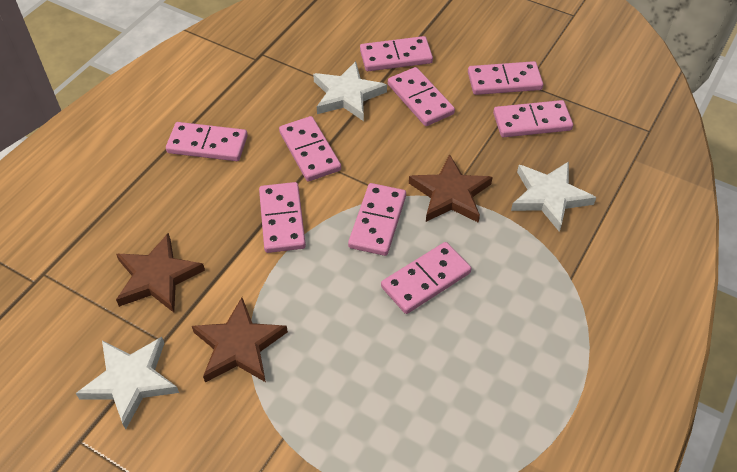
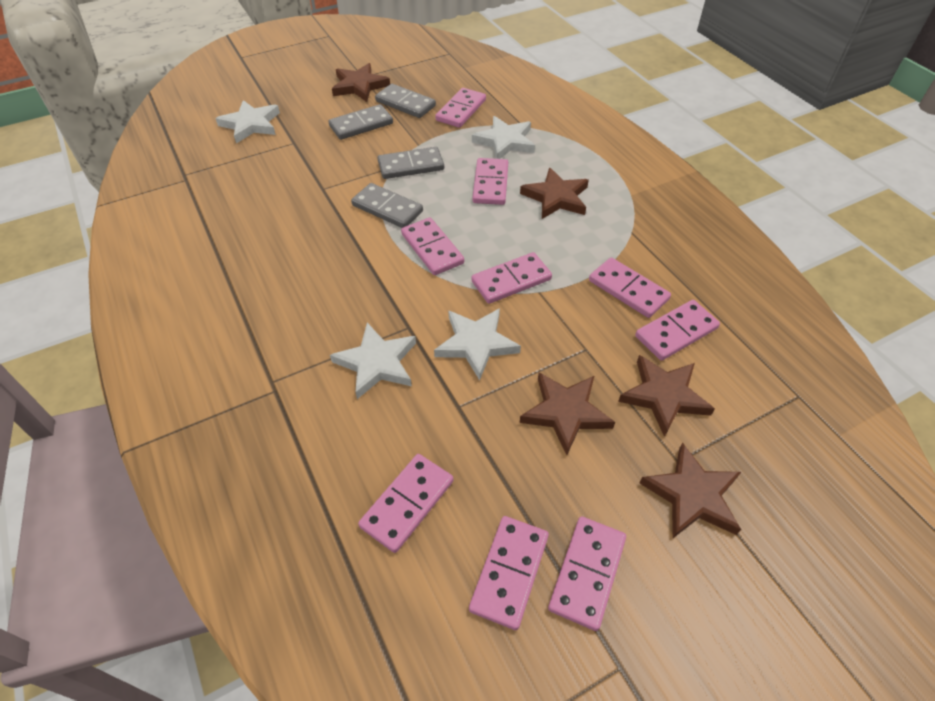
brown star: [116,233,205,313] [192,298,288,383] [409,154,493,223] = 3 -> [332,63,390,102] [519,373,615,455] [520,168,589,219] [618,355,715,437] [640,442,741,538] = 5
grey domino: none = 0 -> [328,104,393,140] [351,183,423,228] [375,84,436,118] [378,147,444,179] = 4
white star: [76,337,179,429] [313,61,387,121] [511,161,596,232] = 3 -> [215,100,280,144] [330,323,416,399] [434,308,521,380] [472,116,535,159] = 4

